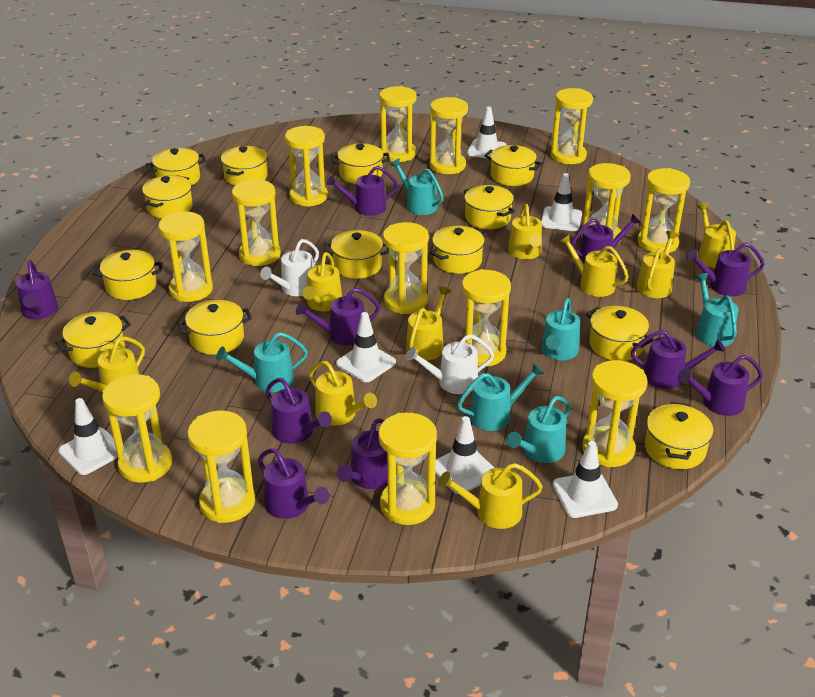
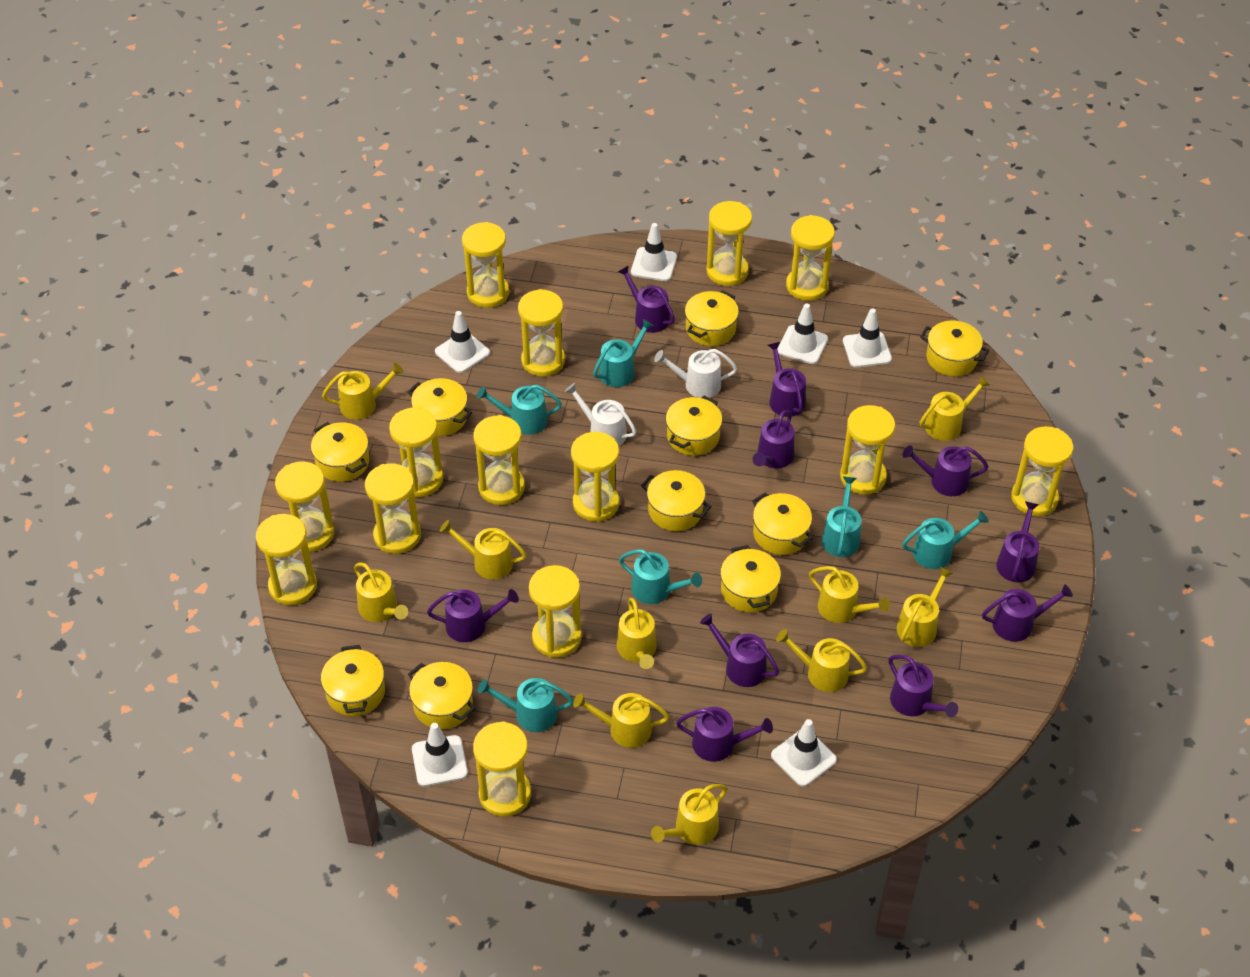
yellow pot: [55,312,131,368] [93,250,163,300] [142,175,193,218] [146,148,206,185] [177,300,252,355] [221,146,268,186] [324,230,389,279] [332,143,390,184] [430,226,486,274] [464,185,515,229] [484,145,543,186] [586,306,653,361] [645,402,714,469] = 13 -> [311,422,369,482] [321,645,385,716] [407,378,472,436] [408,662,475,729] [641,470,712,531] [666,396,722,456] [685,290,739,346] [720,545,781,612] [752,493,813,555] [920,321,990,376] = 10
yellow watering can: [69,336,145,393] [303,252,342,311] [309,361,377,426] [406,286,451,361] [439,463,543,529] [508,204,542,259] [559,234,629,297] [637,231,679,298] [697,203,736,268] = 9 -> [322,363,404,420] [354,562,408,622] [440,520,526,579] [573,693,669,748] [617,598,657,669] [651,784,727,845] [776,629,867,692] [809,566,890,623] [897,567,953,647] [920,376,990,441] = 10

